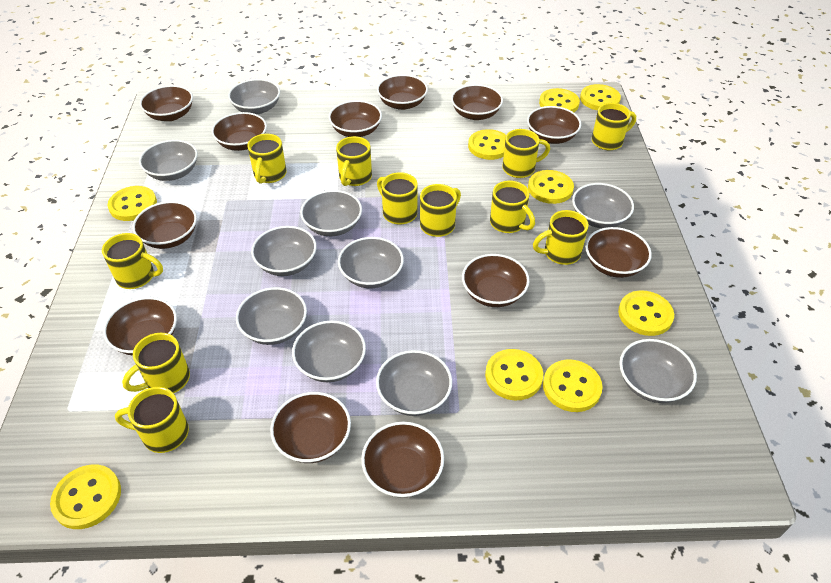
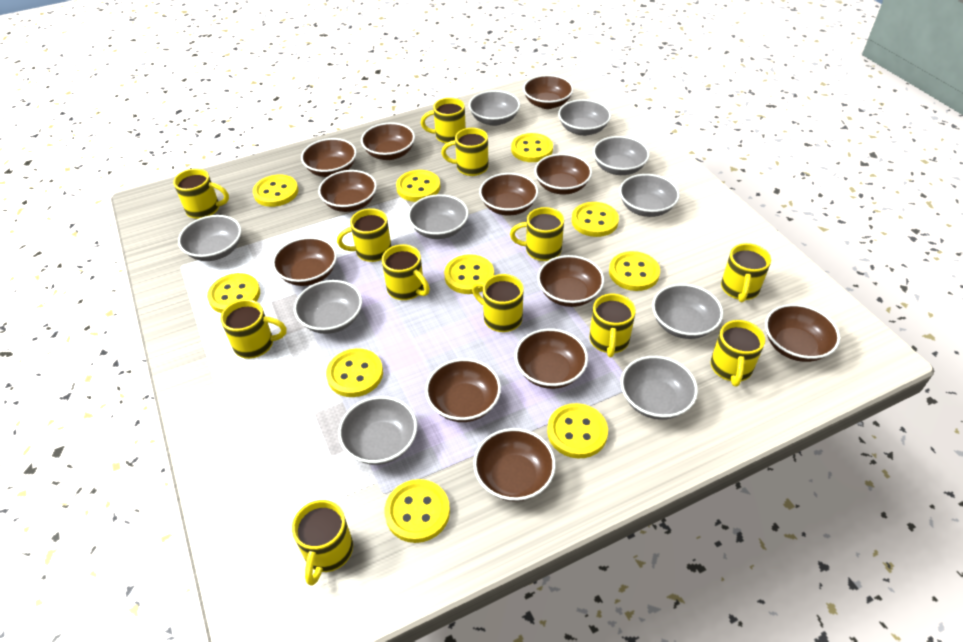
yellow button: [50,465,121,529] [108,186,157,221] [468,129,506,160] [485,349,543,400] [528,170,574,204] [539,88,580,112] [543,359,603,412] [580,84,621,110] [618,290,674,336] = 9 -> [207,273,260,313] [253,175,298,207] [326,348,383,397] [385,479,450,543] [396,170,441,202] [444,254,494,294] [511,133,553,162] [547,403,608,458] [572,202,619,237] [609,251,660,291] = 10
yellow mug: [102,233,163,289] [115,387,189,453] [122,333,190,393] [247,134,287,184] [336,136,372,186] [377,172,418,225] [420,184,461,237] [490,181,535,233] [503,129,550,178] [533,210,589,265] [592,103,636,150] = 11 -> [173,168,229,219] [220,299,286,359] [292,500,353,586] [337,208,391,262] [382,244,430,300] [421,98,466,144] [441,128,488,176] [472,274,524,332] [510,207,564,261] [589,294,636,357] [711,320,765,387] [721,243,771,302] = 12

